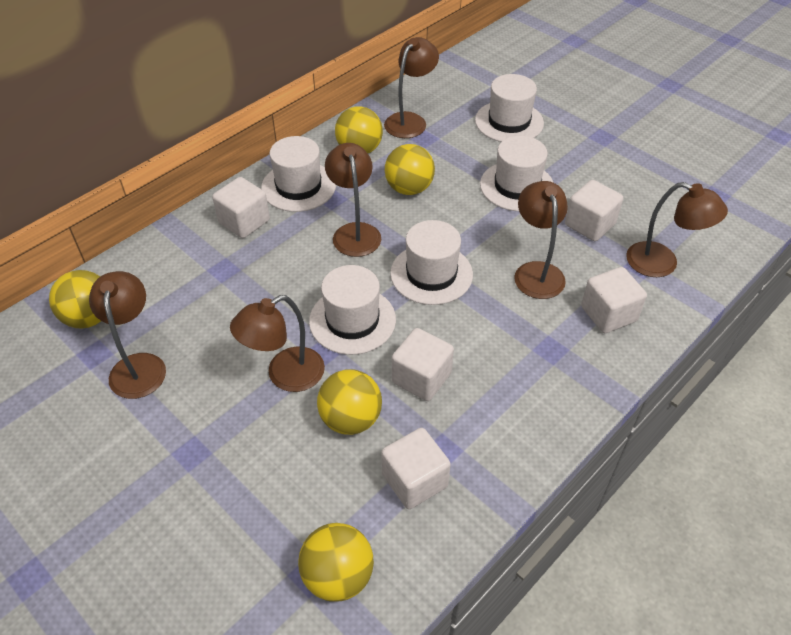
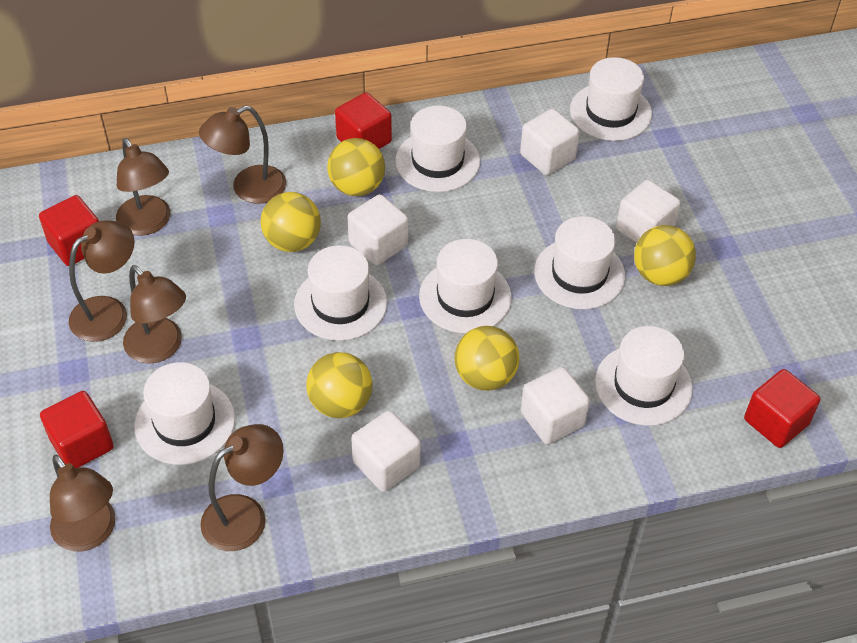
red cube: none = 0 -> [39,195,99,266] [40,391,114,468] [335,92,392,149] [744,369,820,448] = 4
white hat: [261,136,336,212] [309,265,396,355] [390,220,473,305] [475,74,544,142] [480,136,554,211] = 5 -> [134,362,235,465] [294,245,387,341] [395,105,480,192] [419,239,512,333] [534,216,625,309] [570,57,652,141] [595,326,693,426] = 7

